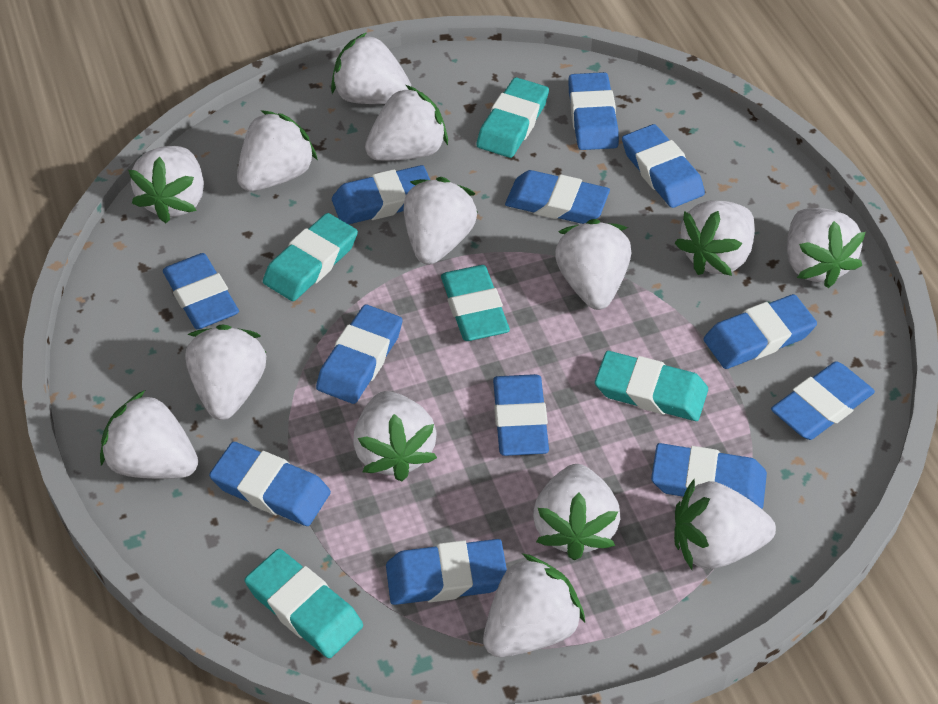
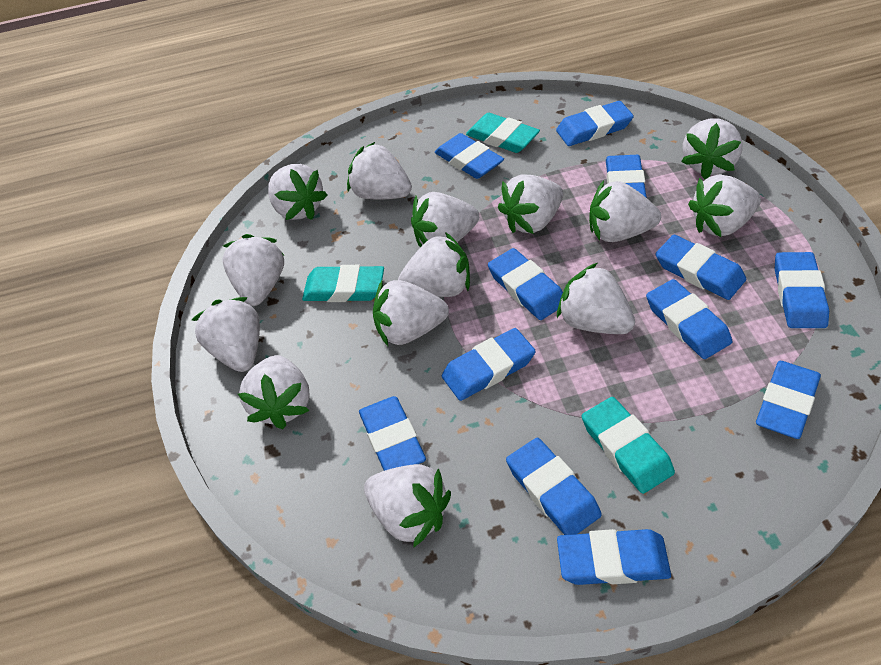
turquoise eraser: [245,549,363,658] [263,213,358,301] [441,265,510,341] [476,77,549,158] [595,351,708,421] = 5 -> [302,265,384,302] [466,113,540,153] [582,397,675,494] = 3

